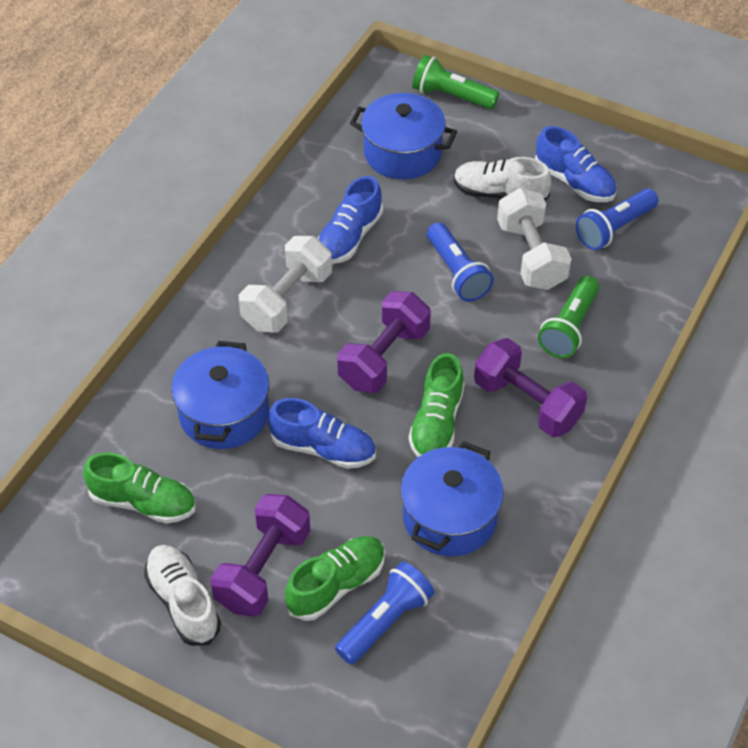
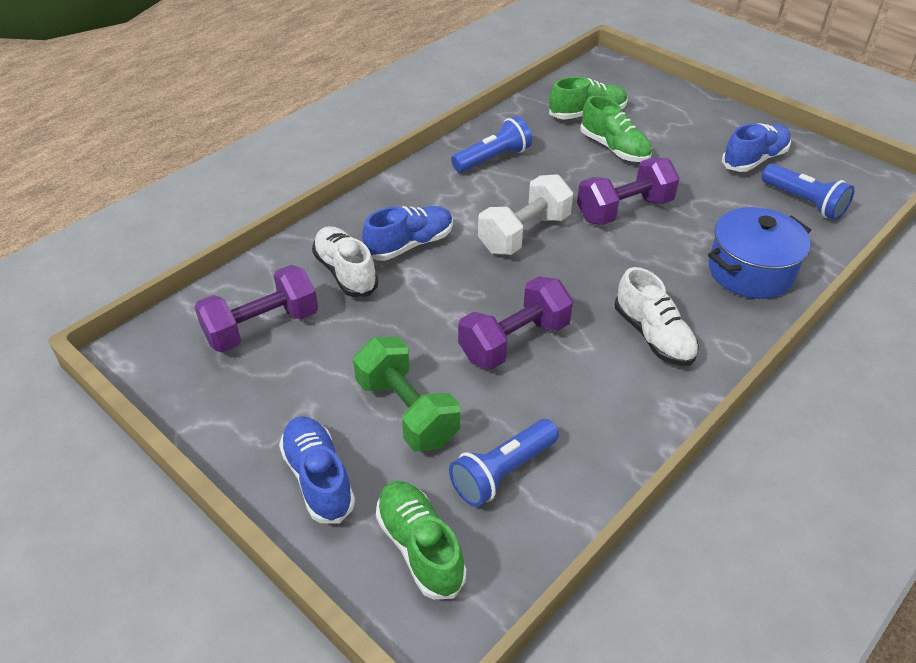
blue pot: [171,341,269,449] [350,93,457,179] [400,441,504,557] = 3 -> [708,207,811,299] = 1
green dumbbell: none = 0 -> [353,337,460,452] = 1
green flashlight: [412,55,499,109] [538,276,599,358] = 2 -> none = 0
white dumbbell: [239,236,332,333] [497,188,571,290] = 2 -> [478,174,573,255] = 1

